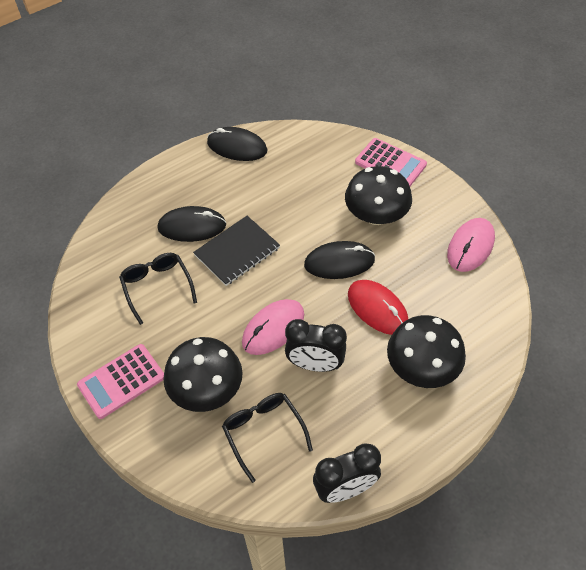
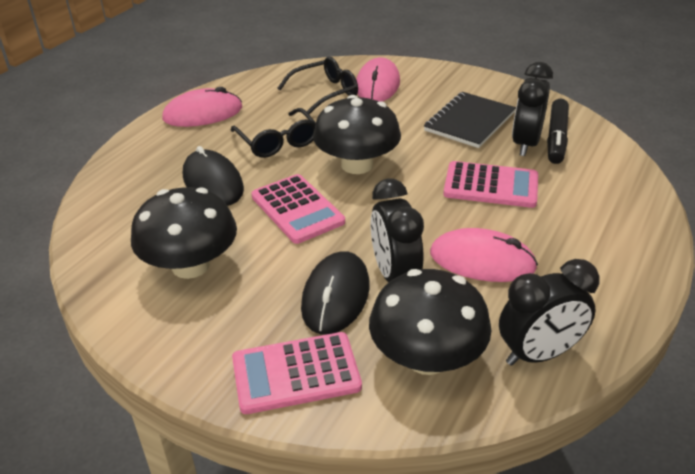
black clock: [285,319,347,372] [313,443,381,503] = 2 -> [370,178,424,282] [499,259,600,366] [512,62,553,156] = 3
black marker: none = 0 -> [547,99,569,164] = 1
black mouse: [157,206,226,242] [207,127,268,161] [304,241,375,279] = 3 -> [183,146,244,206] [301,251,370,335] = 2
pink calculator: [77,344,164,419] [355,138,427,186] = 2 -> [232,332,362,414] [251,174,345,244] [443,161,538,208] = 3
pink mouse: [242,299,304,355] [447,218,495,272] = 2 -> [162,87,242,127] [356,57,400,101] [430,228,538,282] = 3
red mouse: [348,280,408,335] = 1 -> none = 0

